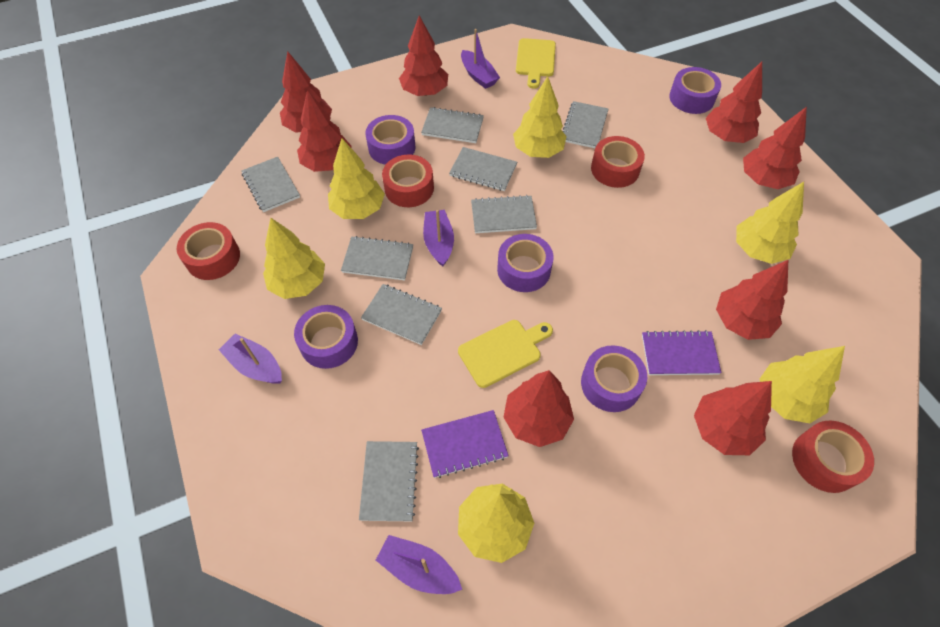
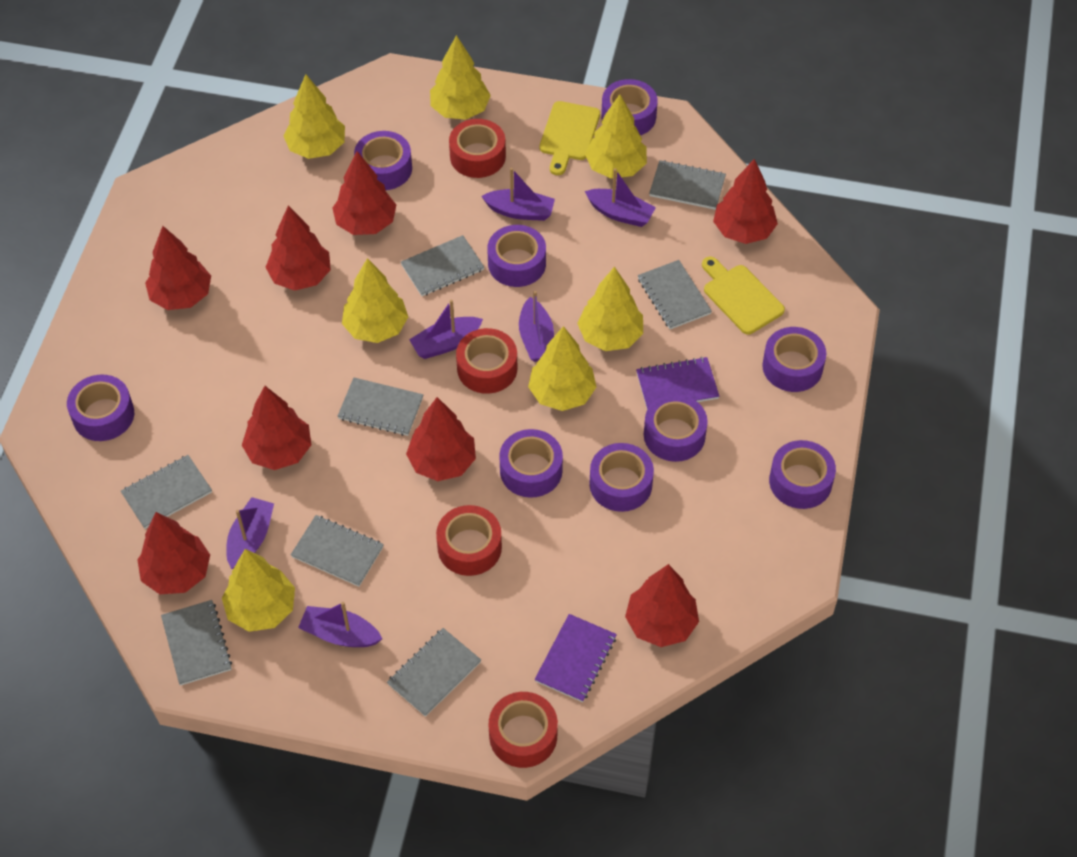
purple boat: [219,334,282,384] [376,535,462,594] [423,210,454,267] [461,29,500,89] = 4 -> [226,497,274,569] [298,602,382,647] [409,299,483,359] [481,168,555,221] [519,291,554,362] [585,168,656,227] = 6
purple tape: [294,305,358,369] [366,115,416,165] [497,234,554,292] [581,345,647,412] [669,67,721,114] = 5 -> [67,375,134,441] [354,131,412,190] [487,225,546,287] [499,429,563,498] [589,443,654,512] [601,79,658,135] [644,394,708,462] [762,327,826,392] [769,440,836,509] = 9
yellow tree: [263,218,325,299] [328,138,385,219] [458,484,534,563] [513,76,567,158] [736,182,804,264] [760,346,845,423] = 6 -> [222,549,295,632] [283,74,345,159] [342,258,408,343] [430,35,491,120] [528,326,596,411] [577,266,643,351] [585,94,647,179] = 7

